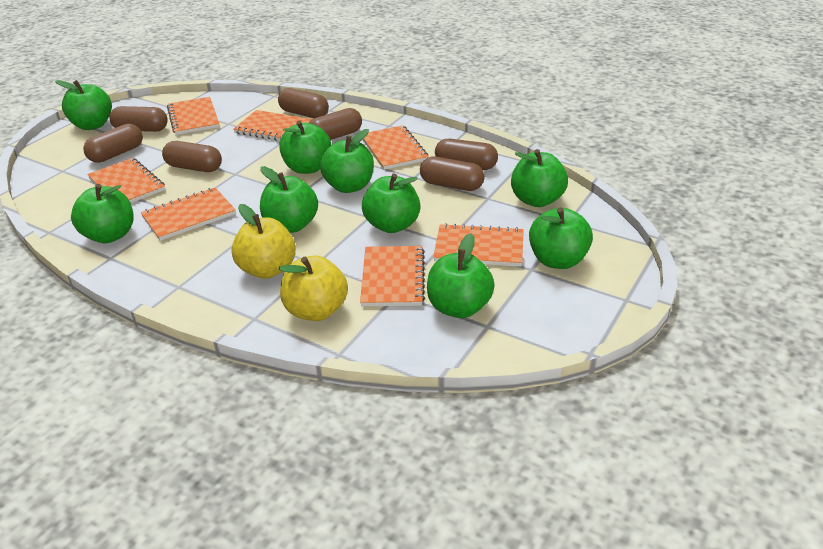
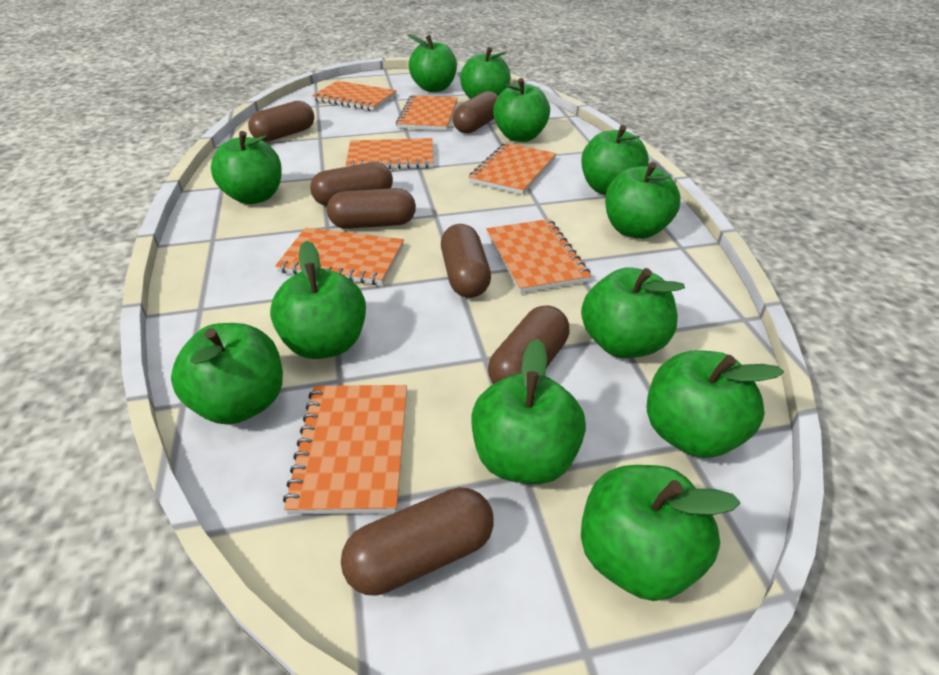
green apple: [55,80,112,130] [71,184,133,243] [260,166,318,233] [279,121,331,174] [320,129,374,193] [362,174,421,233] [427,233,495,318] [511,149,568,207] [529,207,593,269] = 9 -> [171,323,283,424] [211,131,282,204] [270,241,366,359] [408,34,457,92] [460,47,511,99] [472,339,586,484] [493,78,550,142] [581,125,649,195] [581,267,685,358] [581,465,740,601] [605,162,681,239] [647,351,784,458] = 12
yellow apple: [231,204,296,279] [279,256,348,321] = 2 -> none = 0

